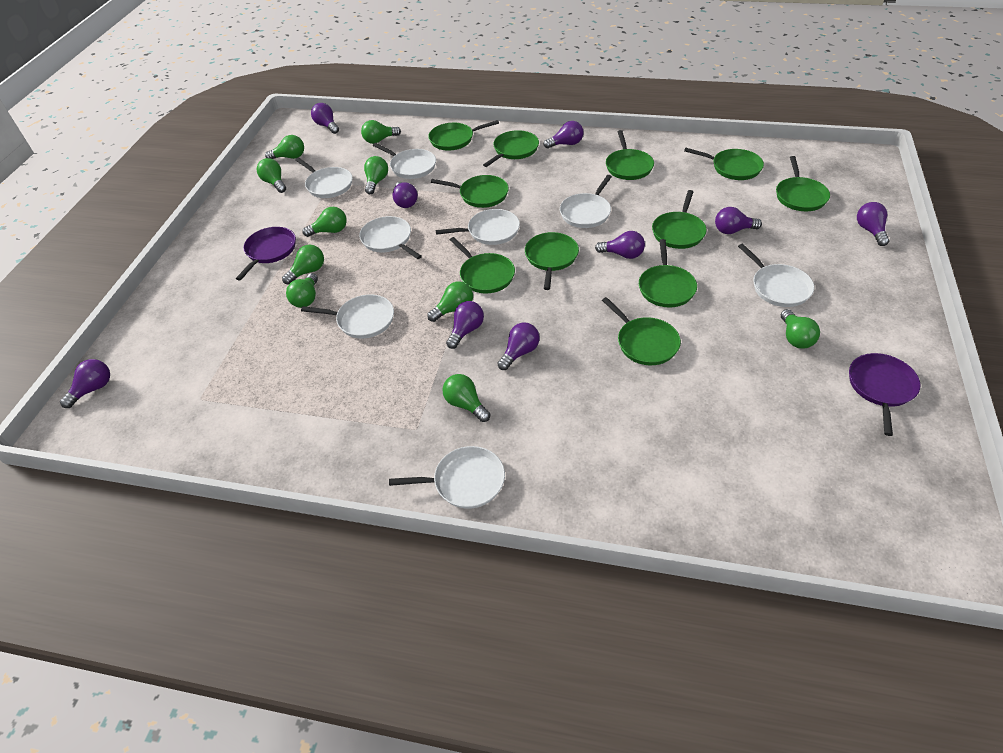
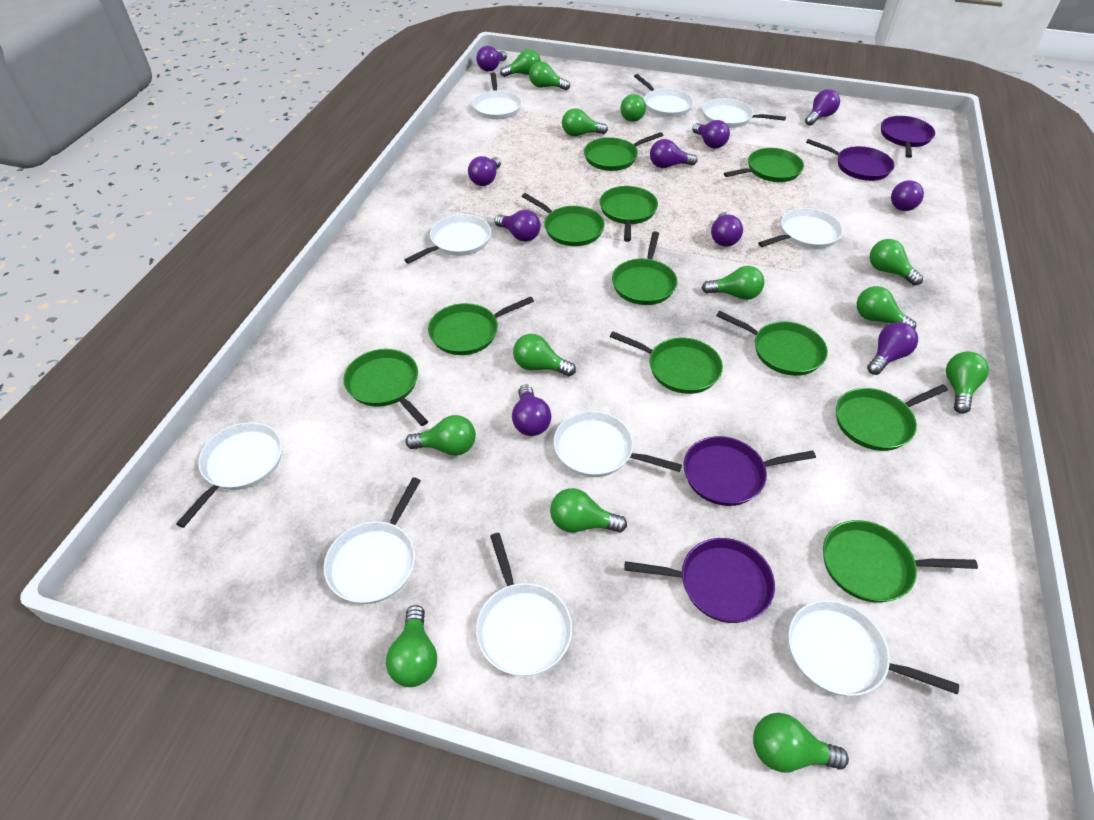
green light bulb: [256,158,286,193] [265,135,304,159] [282,245,324,284] [286,273,318,308] [302,207,347,237] [361,120,401,144] [364,156,388,194] [427,281,473,322] [442,374,491,422] [781,309,820,349] = 10 -> [386,605,437,687] [405,415,476,456] [500,49,541,77] [513,334,576,376] [529,61,570,90] [550,488,627,533] [562,108,608,136] [620,94,646,122] [702,266,764,300] [753,713,849,772] [857,286,916,329] [870,239,923,286] [946,351,989,414] = 13
purple light bulb: [60,359,110,408] [311,103,339,134] [392,182,418,208] [446,301,484,349] [497,322,540,370] [544,121,583,149] [595,231,645,259] [715,207,762,234] [857,202,889,246] = 9 -> [468,156,501,186] [476,46,507,71] [494,210,541,242] [512,385,551,436] [650,139,698,168] [692,120,730,148] [711,212,743,247] [805,89,840,126] [867,322,918,375] [891,180,924,211] = 10
purple pan: [236,227,296,281] [849,353,920,436] = 2 -> [624,538,775,623] [684,436,816,506] [806,139,895,181] [881,116,935,158] = 4
white pan: [295,157,352,198] [301,294,394,339] [359,216,422,259] [373,143,436,179] [389,446,505,509] [435,209,520,245] [560,175,612,228] [738,244,814,307] = 8 -> [176,422,282,528] [324,477,421,604] [404,214,491,264] [472,73,522,120] [476,533,572,676] [554,411,682,477] [634,74,694,117] [703,98,786,128] [758,208,843,249] [788,600,959,696] = 10

